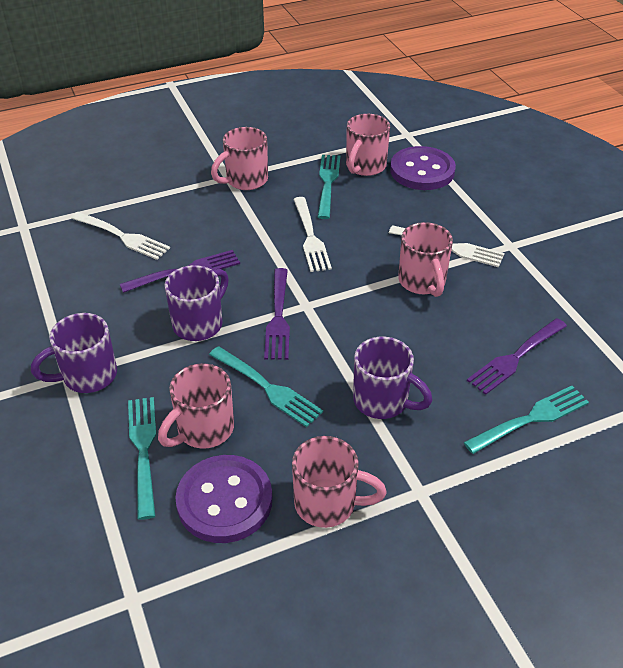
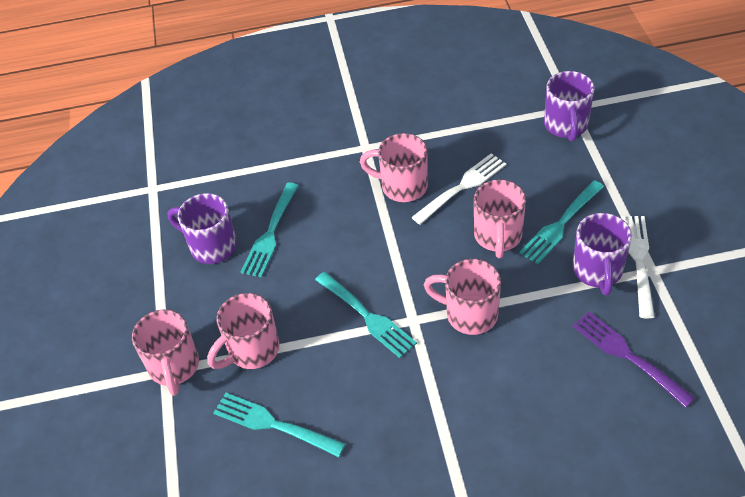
purple button: [175,455,272,543] [390,146,456,190] = 2 -> none = 0
purple fork: [120,250,240,293] [264,268,290,360] [467,318,567,395] = 3 -> [573,312,695,408] = 1
white fork: [71,212,170,260] [293,197,332,272] [389,225,505,267] = 3 -> [411,153,506,225] [622,216,655,318] = 2

